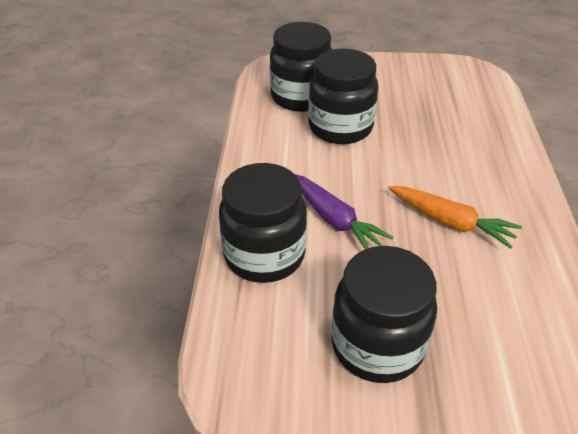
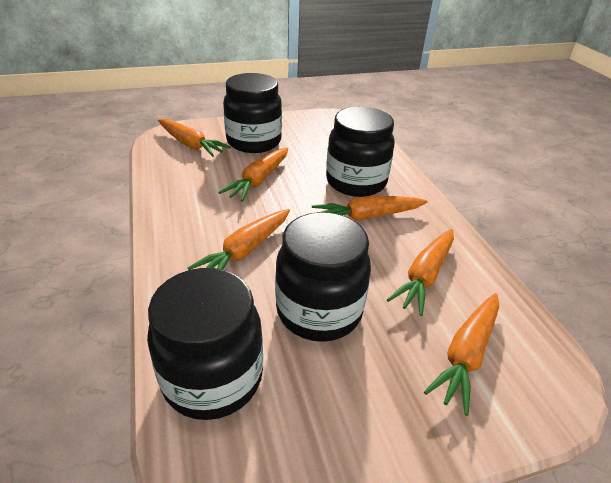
orange carrot: [388,186,522,249] = 1 -> [158,119,231,157] [188,209,290,270] [218,147,288,202] [312,196,428,220] [387,229,454,316] [424,293,499,416] = 6
purple carrot: [295,174,394,249] = 1 -> none = 0

